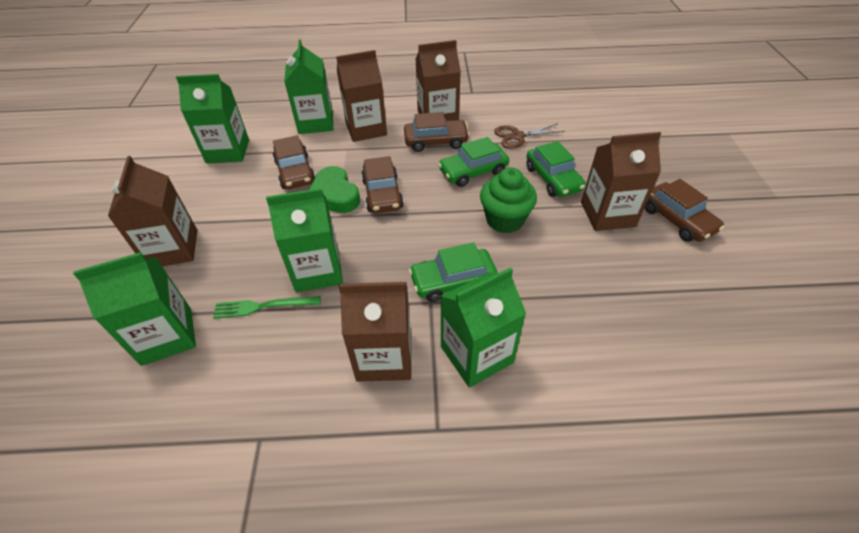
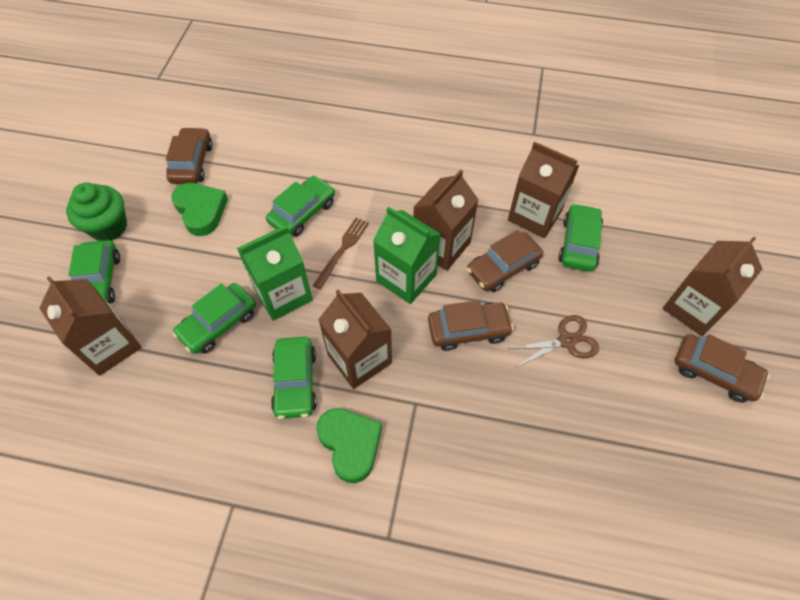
brown fork: none = 0 -> [313,218,369,289] = 1
green car: [409,242,498,302] [438,137,509,187] [526,141,586,197] = 3 -> [69,240,120,303] [173,283,256,354] [266,176,335,237] [271,337,317,419] [558,203,603,272] = 5
green carton: [73,252,196,366] [176,74,249,164] [266,188,343,292] [284,39,333,134] [440,267,526,388] = 5 -> [237,225,313,321] [373,206,441,304] = 2
green fork: [213,296,321,319] = 1 -> none = 0
green heart: [308,166,360,213] = 1 -> [171,183,228,236] [316,408,382,483] = 2

